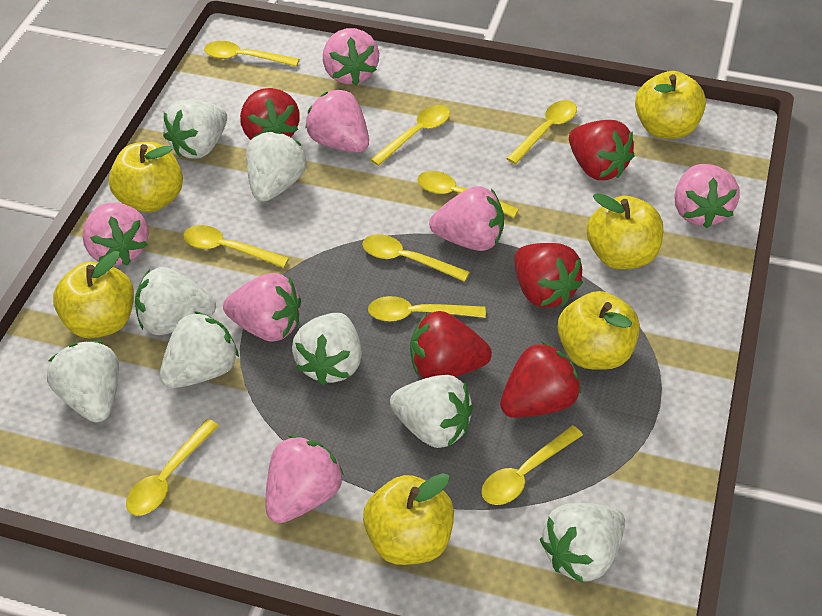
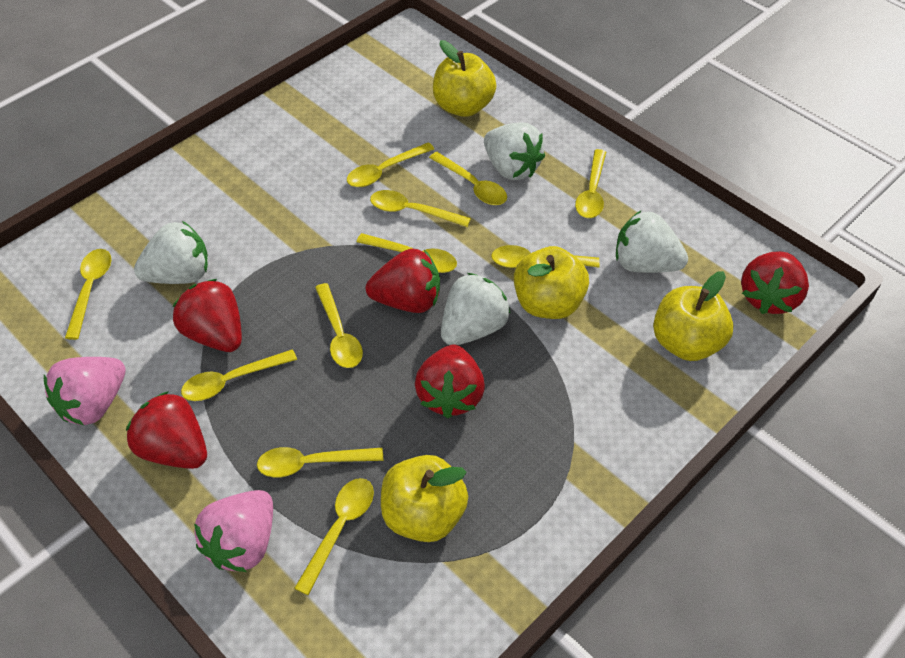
pink strawberry: [83,203,149,266] [223,273,301,342] [266,435,344,523] [305,89,369,153] [323,28,379,85] [429,186,504,251] [674,164,740,228] = 7 -> [44,357,126,425] [194,490,273,572] = 2
white strawberry: [47,341,119,422] [135,267,216,335] [160,311,239,388] [163,99,227,159] [246,131,306,202] [292,313,362,385] [390,375,473,448] [540,503,625,583] = 8 -> [134,221,208,284] [441,273,510,345] [484,123,545,180] [616,210,688,273] = 4
yellow apple: [53,251,134,338] [109,142,183,212] [363,473,454,565] [557,291,640,370] [587,193,663,269] [635,71,706,139] = 6 -> [381,455,468,542] [433,40,496,117] [514,246,589,319] [653,271,733,361] = 4
yellow spoon: [126,419,219,516] [183,225,289,268] [204,41,299,67] [362,234,470,282] [368,296,486,321] [370,105,450,166] [417,171,519,218] [481,425,583,505] [506,100,577,164] = 9 -> [65,249,111,340] [181,349,297,401] [257,447,383,477] [294,478,374,595] [315,283,363,368] [347,142,434,187] [357,233,457,273] [370,190,471,227] [429,152,507,205] [491,245,600,268] [575,149,606,218] = 11

